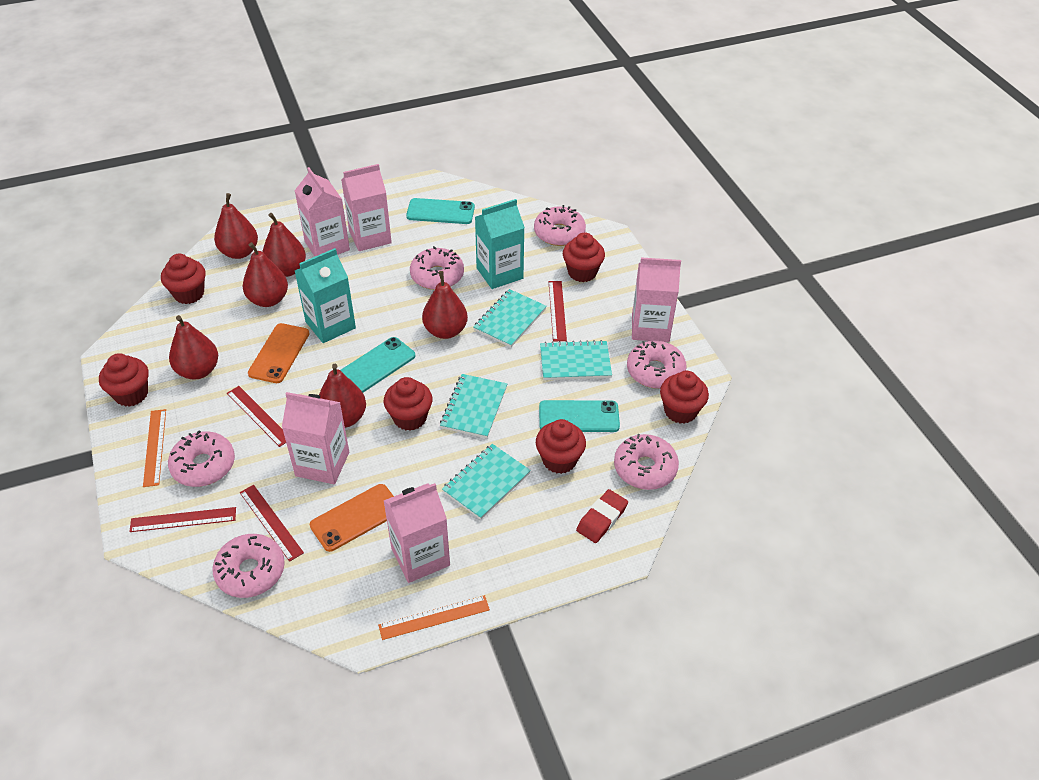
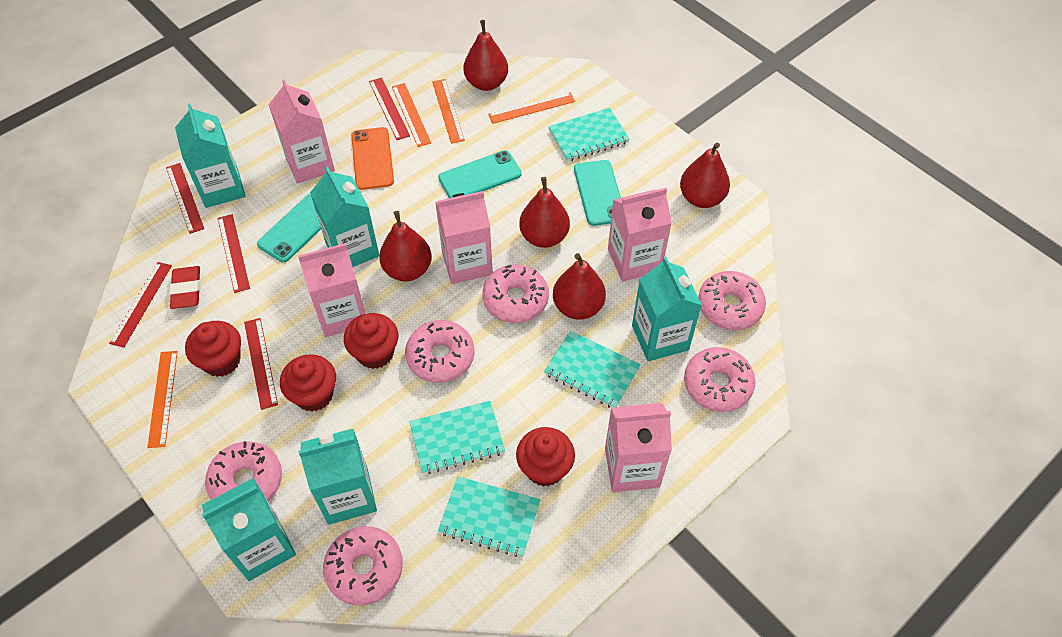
orange phone: [248,323,310,383] [310,484,394,552] = 2 -> [351,127,394,190] = 1
orange ruler: [143,409,166,487] [378,595,490,640] = 2 -> [147,351,178,448] [392,83,431,147] [432,79,465,144] [488,92,575,124] = 4
red cupcake: [99,353,149,407] [161,254,206,304] [384,377,433,431] [536,419,586,474] [563,233,605,282] [660,371,709,424] = 6 -> [185,321,241,377] [280,354,336,412] [344,313,398,369] [516,427,575,487] = 4
red pear: [169,315,218,380] [214,193,258,259] [242,242,288,307] [262,213,306,277] [319,364,366,428] [422,271,468,339] = 6 -> [379,211,432,281] [464,20,508,91] [519,177,570,248] [553,253,606,320] [680,143,730,208] = 5
red ruler: [129,507,236,532] [227,386,286,447] [240,485,304,562] [549,281,567,341] = 4 -> [109,262,172,347] [166,163,204,234] [218,214,250,293] [244,318,278,410] [369,78,410,140] = 5
turquoise carton: [295,248,356,343] [475,199,525,289] = 2 -> [175,103,245,208] [202,478,296,581] [298,429,377,525] [310,166,379,267] [632,256,702,361] = 5

